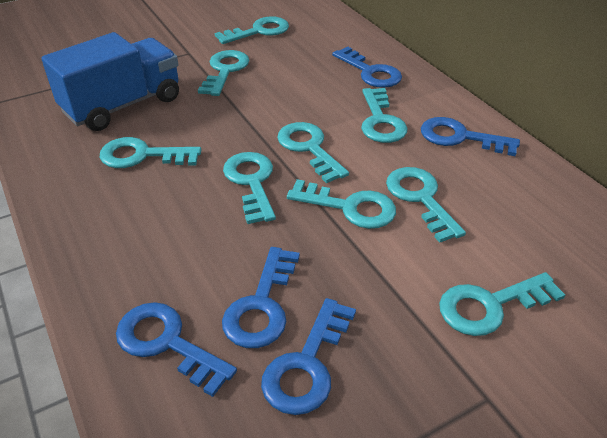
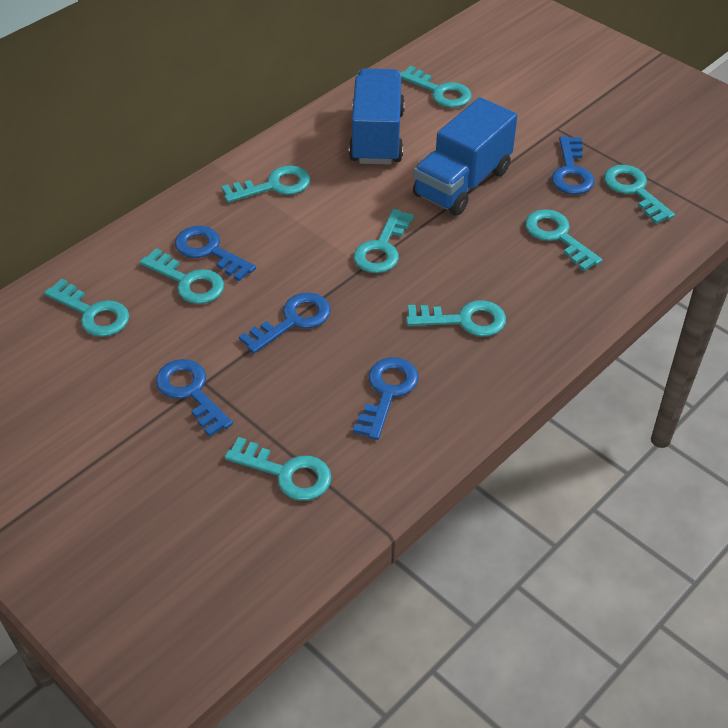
blue truck: [41,32,179,131] = 1 -> [349,68,405,165] [413,97,517,215] = 2

